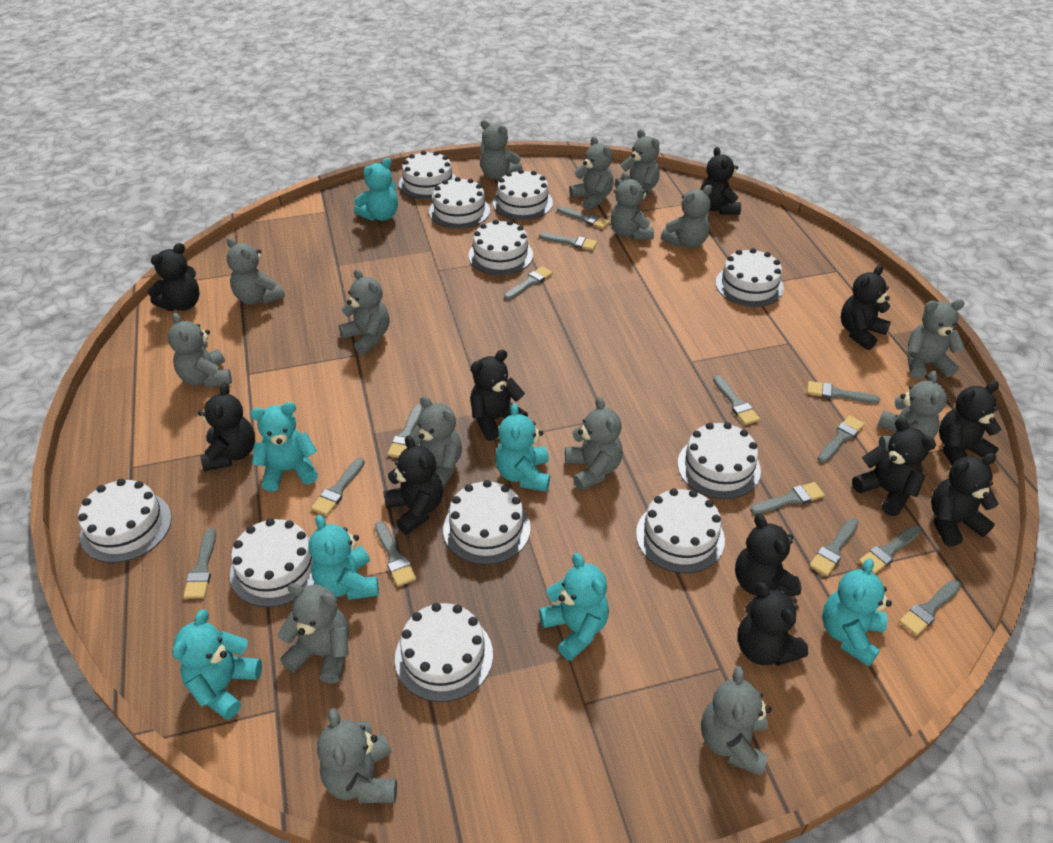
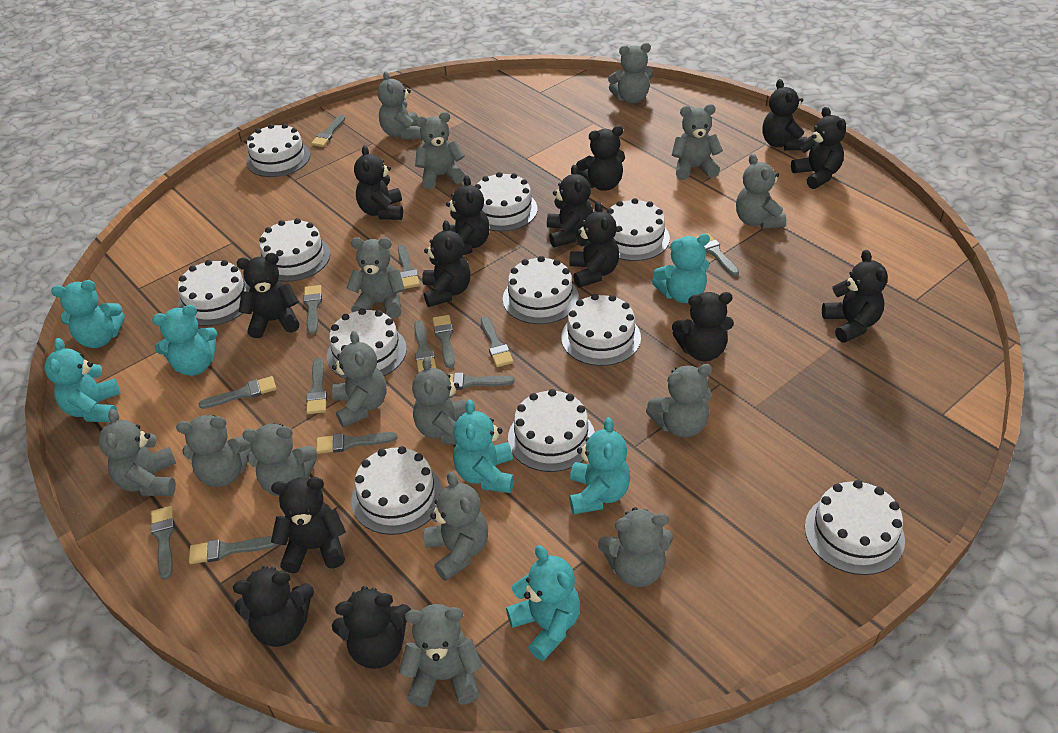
black teddy bear: [147,243,200,311] [198,383,255,471] [383,435,443,535] [470,350,528,441] [700,147,741,215] [735,514,801,596] [738,582,808,666] [841,265,891,350] [852,418,936,516] [931,453,999,547] [939,381,1001,465] = 11 -> [233,566,314,647] [237,253,300,338] [271,477,346,573] [332,586,411,669] [354,146,403,220] [422,220,471,307] [446,175,490,255] [547,165,593,247] [569,201,620,288] [576,126,625,191] [672,292,734,361] [762,79,807,150] [791,107,846,189] [822,250,888,343] = 14
grey brush: [183,528,216,599] [311,458,365,516] [375,521,416,587] [387,404,423,458] [504,266,553,300] [539,233,597,250] [557,206,610,229] [713,375,760,425] [750,482,825,515] [807,381,880,404] [809,518,859,576] [818,415,865,463] [859,525,921,574] [899,580,961,636] = 14 -> [151,506,175,580] [189,536,278,564] [198,376,276,409] [303,285,322,335] [306,358,327,414] [311,115,345,147] [316,432,397,454] [398,245,420,289] [414,320,436,372] [433,315,455,368] [449,373,514,390] [481,316,514,367] [695,233,739,276] = 13

